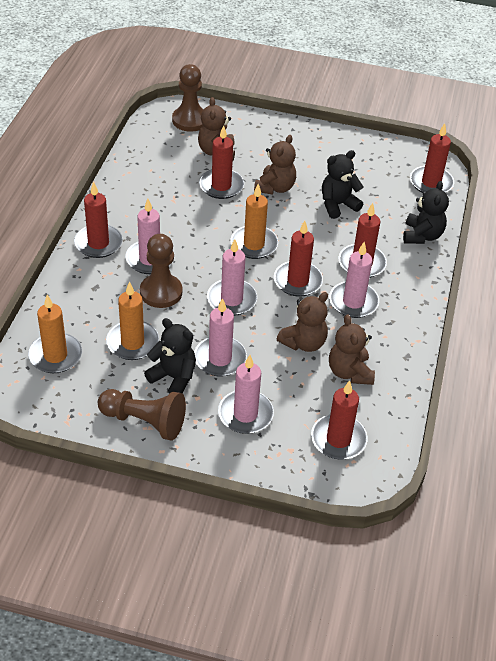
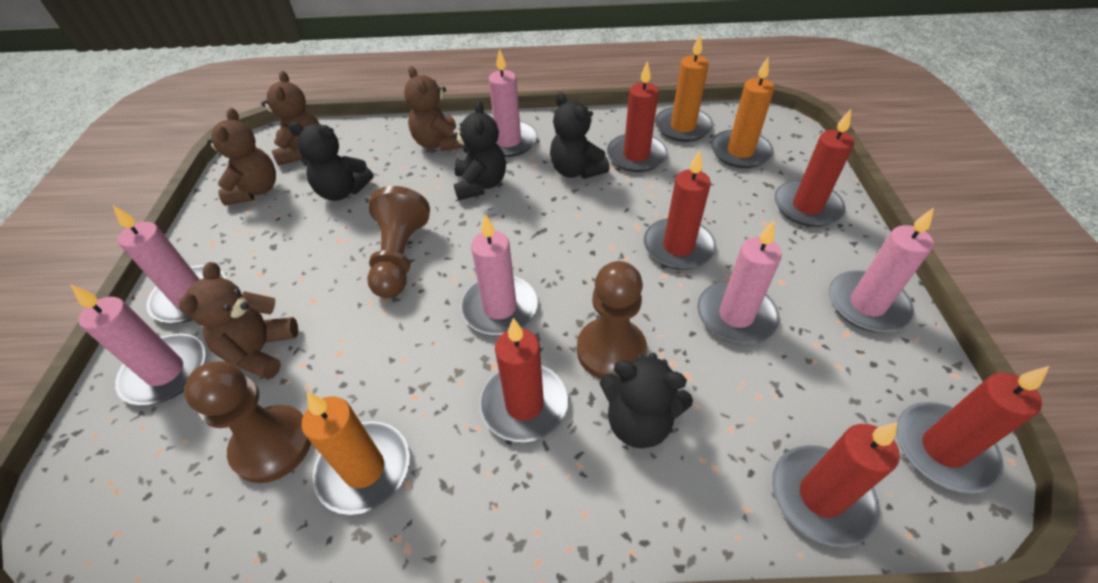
black teddy bear: [144,318,196,394] [322,150,363,219] [403,181,449,244] = 3 -> [288,122,373,201] [453,101,506,200] [550,92,610,179] [600,353,693,449] = 4
pink candle: [125,199,175,274] [194,298,247,377] [207,239,257,316] [218,355,274,434] [329,242,379,318] = 5 -> [71,285,205,405] [113,205,226,323] [461,214,538,335] [489,48,537,157] [697,220,782,344] [829,208,934,332] = 6

